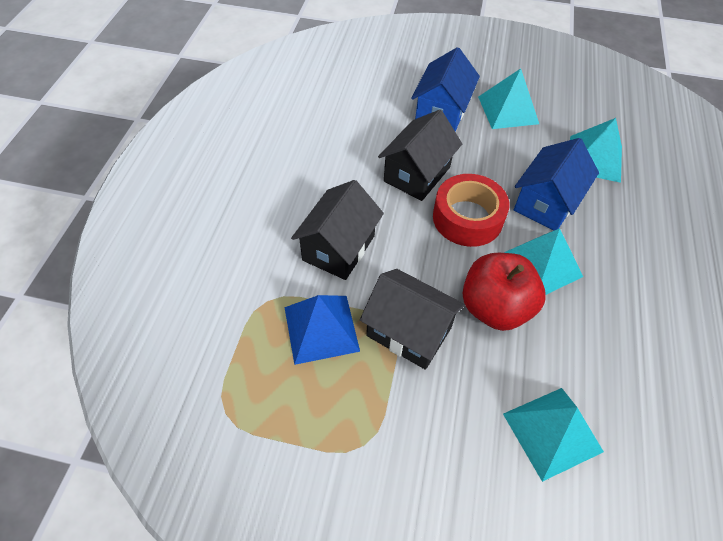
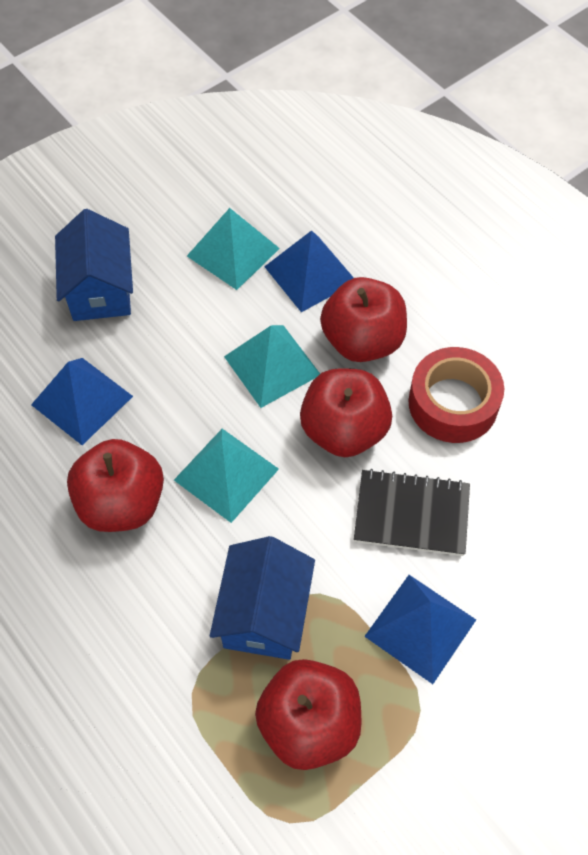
black house: [291,180,384,280] [360,269,465,370] [378,110,462,201] = 3 -> none = 0
black notebook: none = 0 -> [354,469,470,556] = 1
blue pyramid: [285,295,360,365] = 1 -> [31,358,133,445] [264,230,354,312] [364,575,476,684] = 3
red apple: [463,253,545,331] = 1 -> [67,439,164,532] [255,659,362,770] [300,368,392,457] [320,277,407,362] = 4
turquoise pyramid: [478,68,539,129] [503,388,604,482] [504,228,583,295] [570,118,622,183] = 4 -> [174,429,279,523] [187,208,280,290] [224,325,320,408] = 3

